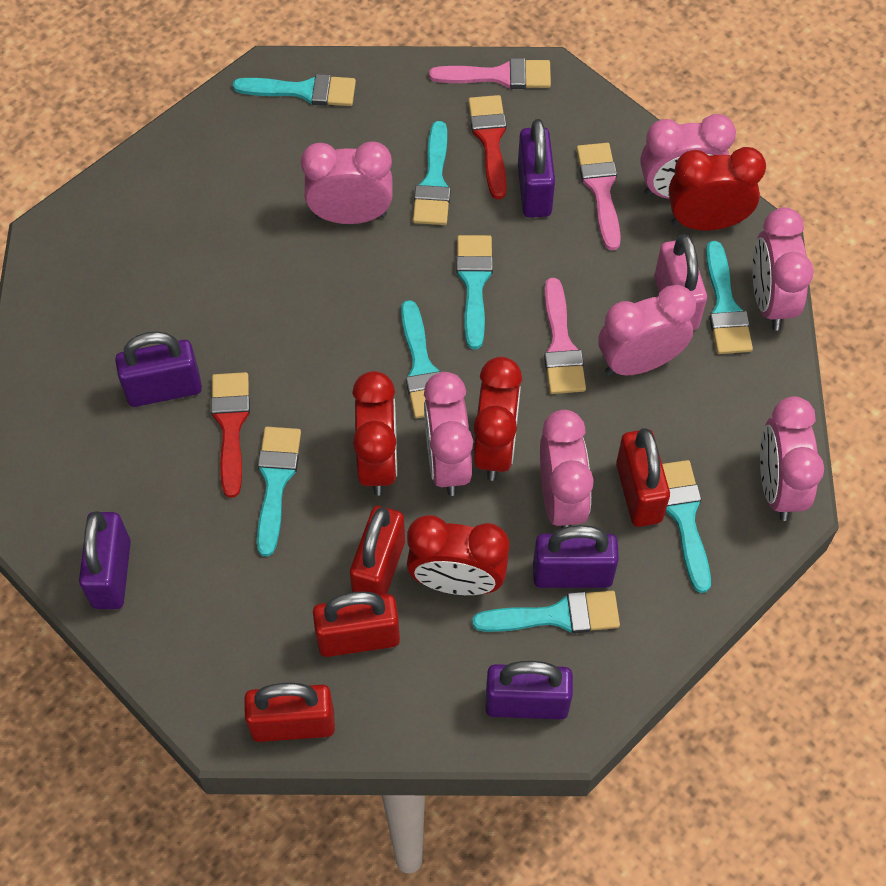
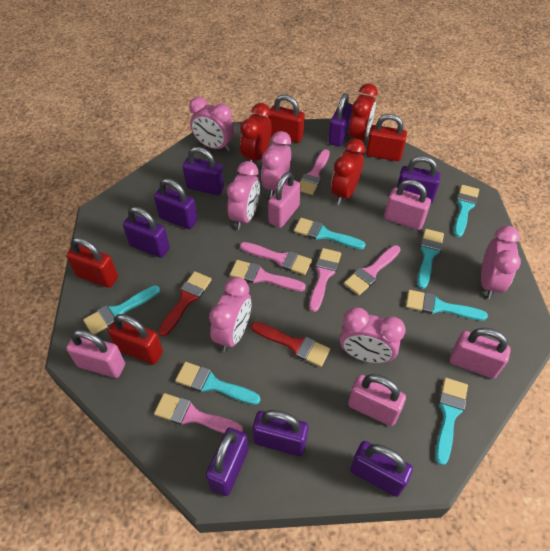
pink brush: [429,58,551,89] [544,278,586,394] [577,143,621,250] = 3 -> [154,393,243,433] [230,260,306,291] [240,242,312,275] [300,149,330,195] [309,248,341,312] [344,245,401,295] = 6
pink clock: [301,141,393,224] [424,372,473,496] [540,410,594,528] [599,285,696,376] [640,114,736,199] [752,207,814,331] [760,396,824,521] = 7 -> [189,97,234,152] [209,277,251,352] [227,161,260,230] [261,131,291,198] [340,307,405,363] [481,226,521,299] = 6
pink padlock: [654,234,707,330] = 1 -> [66,330,125,378] [268,172,301,228] [348,374,406,426] [384,179,431,230] [450,328,511,379] = 5
purple padlock: [79,511,131,609] [115,332,202,407] [485,661,573,719] [518,119,555,218] [533,525,619,588] = 5 -> [123,207,170,258] [154,178,198,229] [183,147,224,195] [206,428,248,496] [253,410,308,456] [328,93,353,147] [350,441,413,497] [397,156,440,204] = 8
red clock: [352,371,397,496] [407,515,509,595] [474,357,522,481] [669,147,766,230] = 4 -> [240,103,272,163] [331,139,365,205] [349,84,378,140] = 3
turquoise brush: [233,74,356,106] [257,427,301,556] [401,300,443,418] [413,121,451,225] [456,235,493,349] [472,591,620,633] [662,460,711,593] [706,241,753,354] = 8 -> [83,285,160,334] [175,362,260,405] [294,218,366,249] [406,290,488,320] [417,229,444,289] [435,378,468,465] [454,185,479,237] = 7

